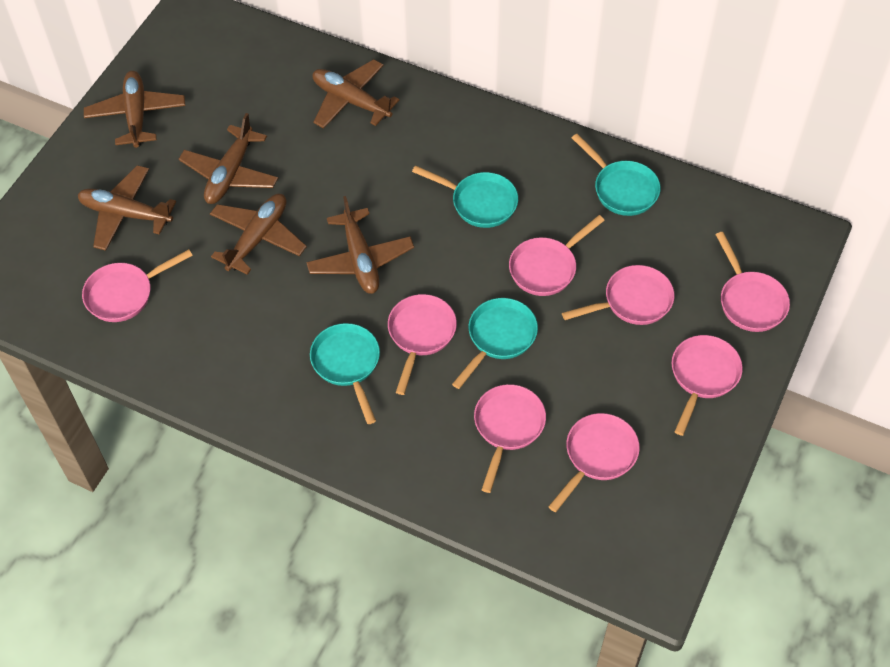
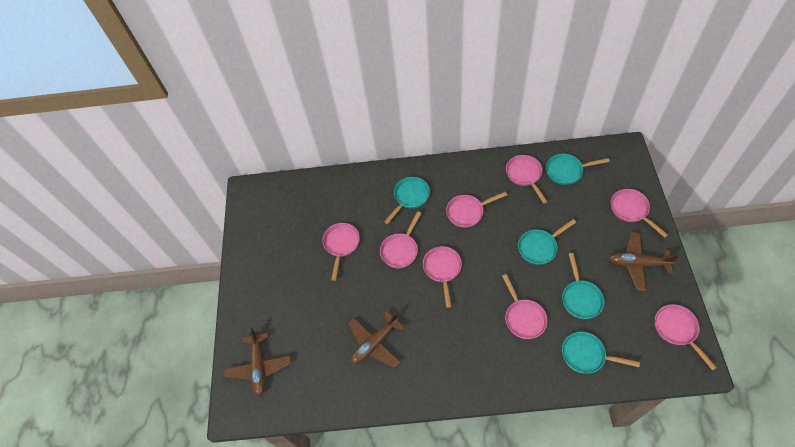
brown plane: [78,165,176,251] [84,71,185,148] [179,113,278,204] [210,194,307,275] [306,196,414,294] [313,59,399,129] = 6 -> [224,328,291,396] [348,311,405,368] [608,232,679,291] = 3
turquoise pan: [310,323,380,424] [412,165,518,228] [452,298,538,389] [572,134,661,216] = 4 -> [384,177,430,224] [518,219,576,265] [546,154,610,185] [562,253,604,319] [562,332,640,374] = 5

